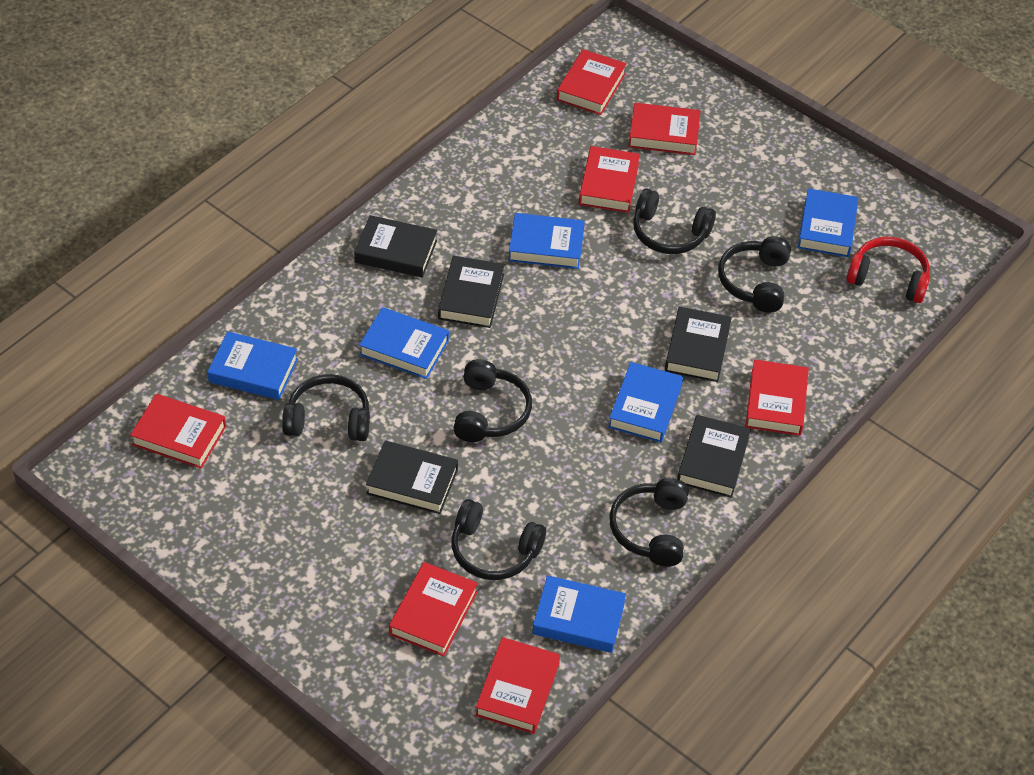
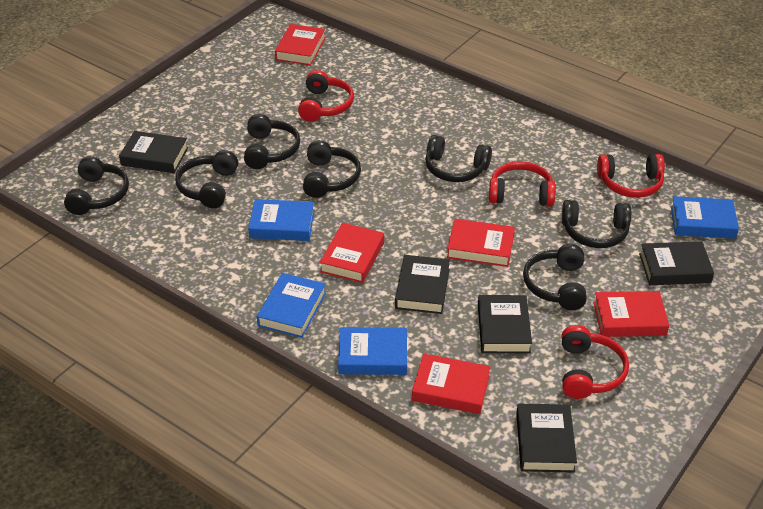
black headphones: [282,374,370,441] [451,499,546,580] [453,359,532,442] [609,478,689,567] [633,189,716,254] [718,236,791,313] = 6 -> [64,156,129,215] [175,150,238,208] [244,114,300,169] [303,140,361,198] [425,135,492,182] [523,244,587,310] [562,200,631,248] = 7
blue book: [207,331,298,400] [359,307,449,379] [508,213,585,269] [532,575,626,653] [608,362,683,443] [798,188,858,257] = 6 -> [248,199,314,241] [257,273,326,338] [338,327,407,375] [671,196,739,239] = 4
red book: [130,394,226,469] [389,562,478,656] [475,637,560,734] [557,49,627,115] [579,146,640,213] [629,103,701,155] [746,359,809,436] = 7 -> [275,24,325,66] [320,223,384,283] [412,354,491,414] [447,219,515,267] [593,291,669,337] = 5
red headphones: [846,237,930,303] = 1 -> [298,70,354,122] [489,161,556,207] [561,325,629,399] [597,154,665,198] = 4

